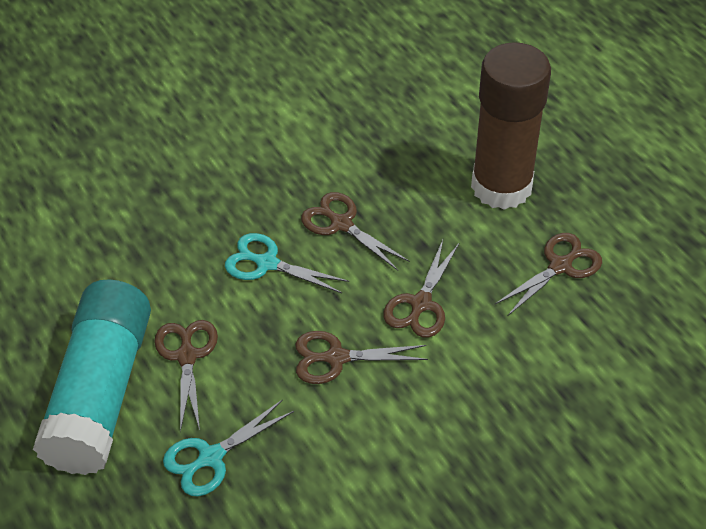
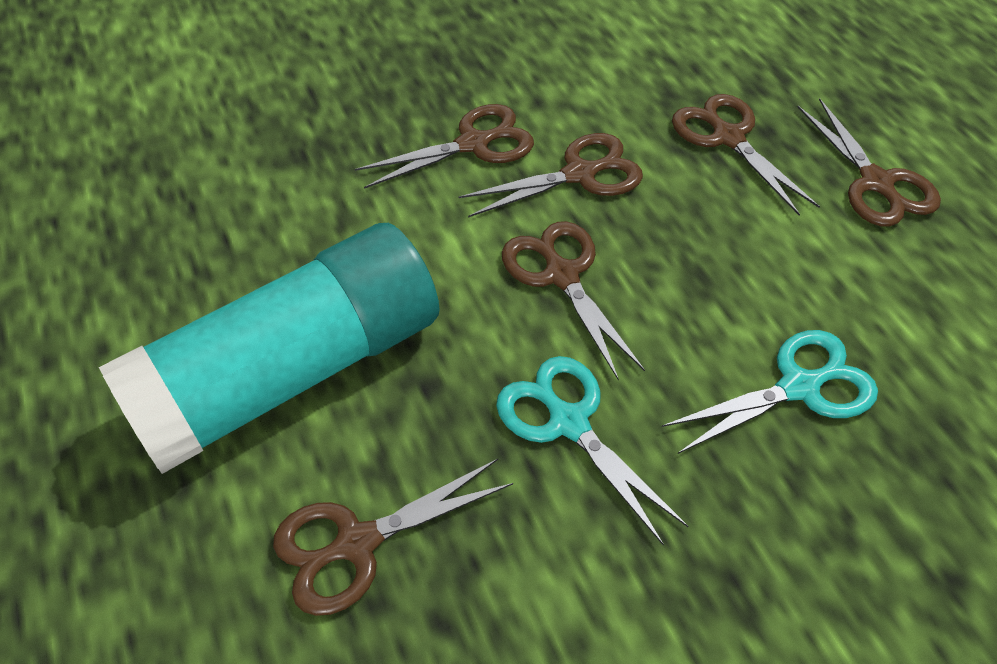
brown glue stick: [471,42,551,210] = 1 -> none = 0
brown scissors: [154,320,218,432] [295,331,428,384] [301,192,410,270] [383,240,460,338] [495,233,602,316] = 5 -> [273,459,513,616] [355,104,534,189] [459,133,643,218] [502,221,645,381] [672,94,820,216] [798,98,941,226] = 6

